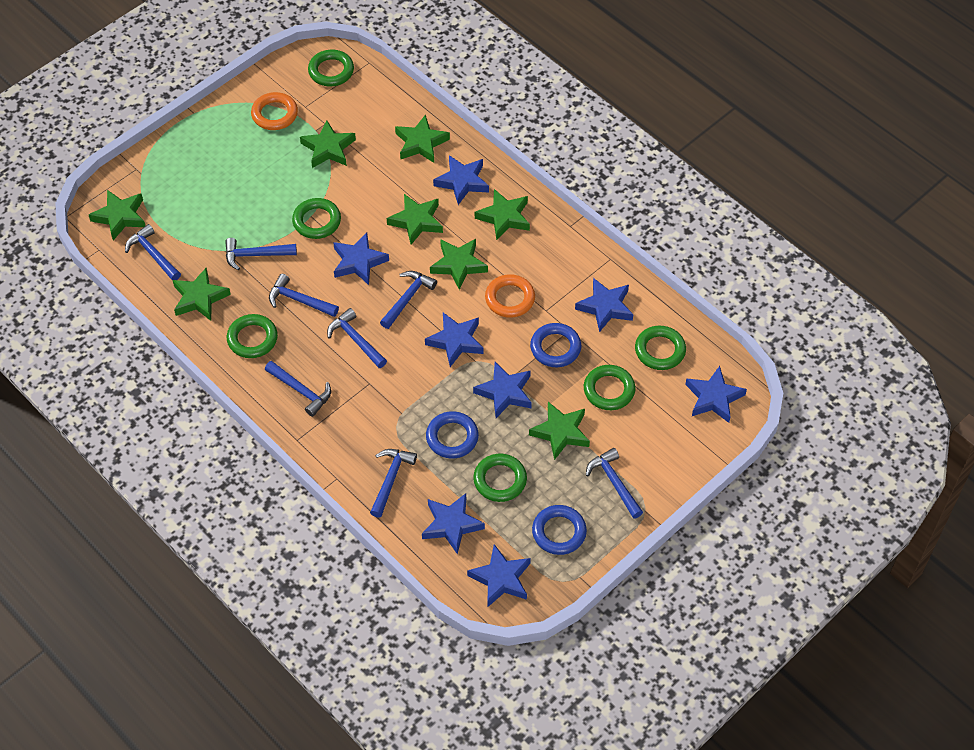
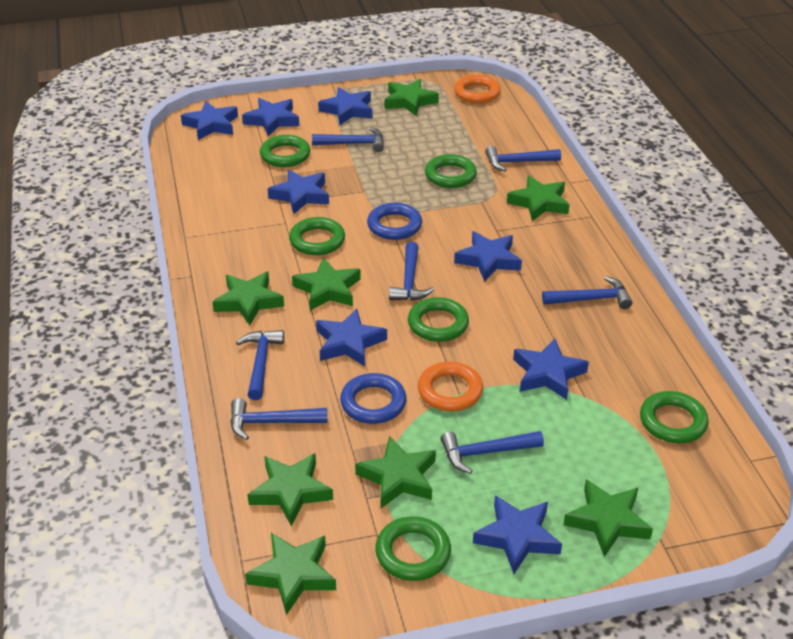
blue hammer: [125,224,181,281] [225,238,297,270] [265,361,331,417] [269,274,339,317] [327,308,387,368] [370,449,417,518] [380,271,437,329] [586,448,643,519] = 8 -> [230,398,327,440] [236,330,284,400] [312,127,384,152] [389,242,434,301] [441,431,544,474] [485,146,561,171] [542,276,632,309] = 7
blue ring: [426,411,479,459] [530,323,581,367] [532,505,587,555] = 3 -> [340,373,406,424] [367,203,422,240] = 2

